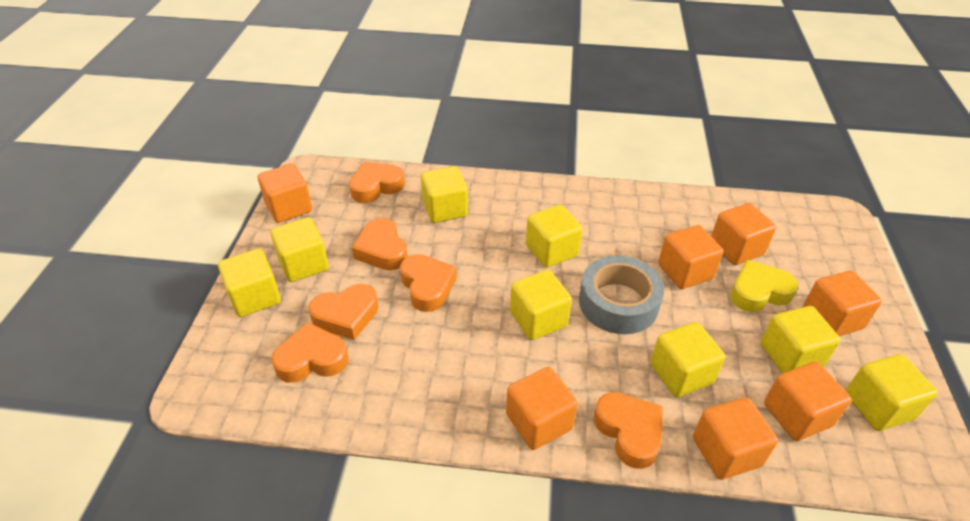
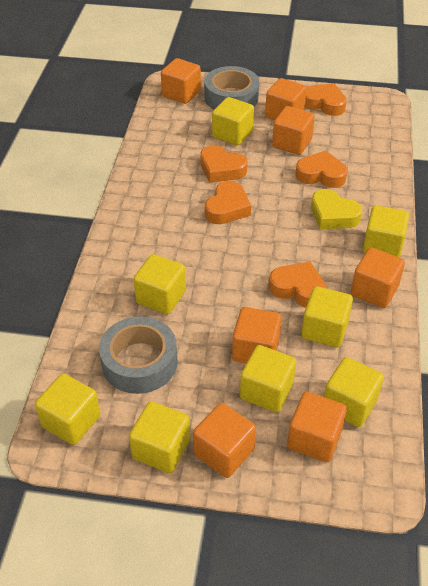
grey tape: [579,255,664,334] = 1 -> [99,316,178,394] [204,66,259,109] = 2
orange heart: [271,322,349,383] [309,284,379,340] [349,161,405,203] [352,218,408,270] [400,254,457,312] [594,392,663,469] = 6 -> [200,145,248,183] [205,181,251,224] [269,261,327,308] [296,150,347,188] [305,83,347,116] = 5

